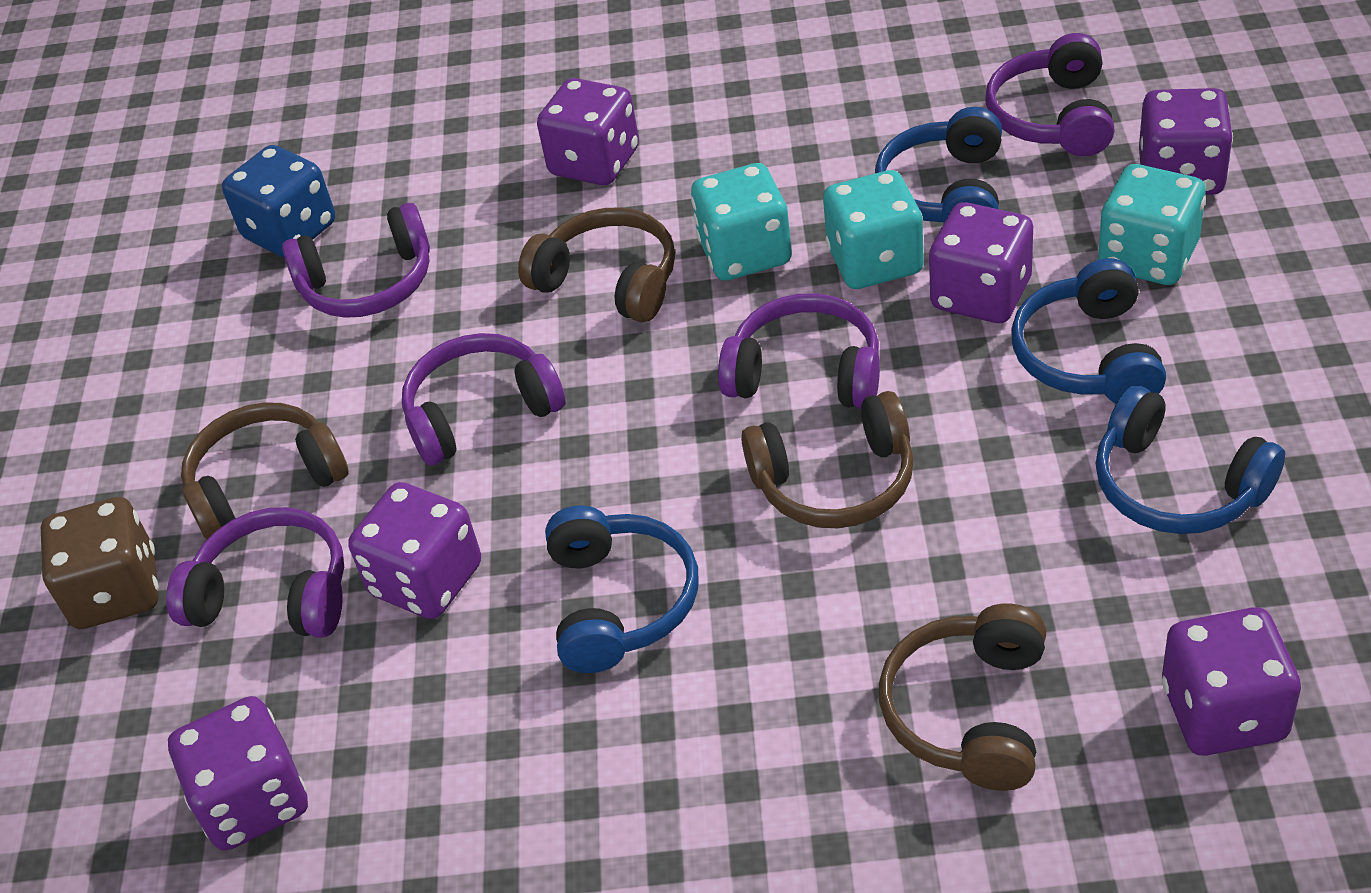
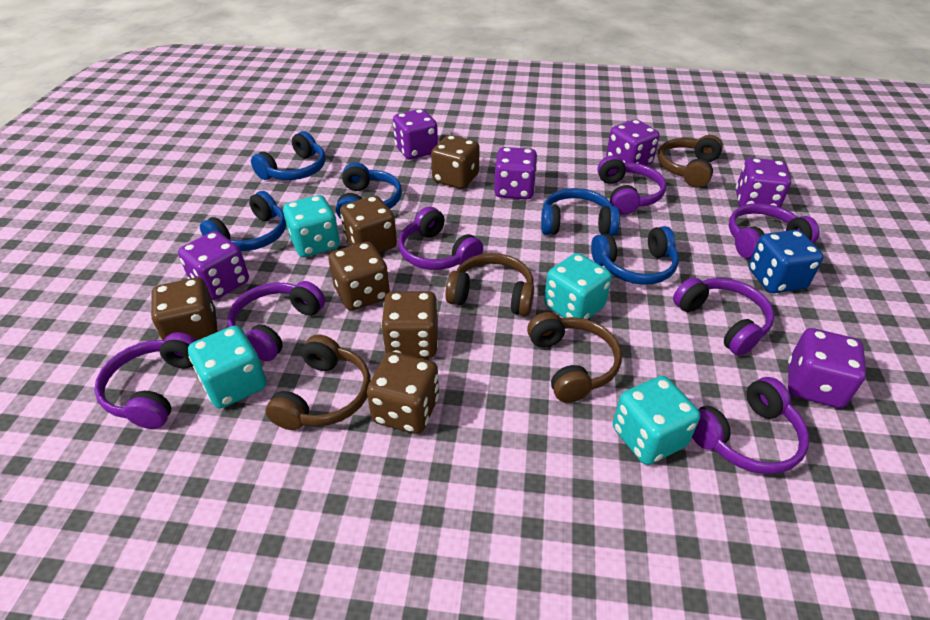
blue headphones: [545,505,698,673] [875,107,1002,223] [1011,258,1166,404] [1095,385,1285,534] = 4 -> [200,191,286,251] [251,131,326,180] [336,162,402,219] [541,188,620,236] [591,226,679,285] = 5
brown dice: [41,497,158,629] = 1 -> [151,278,218,340] [329,242,390,311] [340,195,397,253] [367,352,439,434] [381,291,438,358] [431,135,480,189] = 6
purple headphones: [166,507,344,638] [282,203,430,318] [402,333,565,466] [718,293,880,409] [985,33,1115,156] = 5 -> [94,332,197,429] [227,281,325,361] [399,207,483,270] [597,155,666,215] [673,278,774,356] [692,377,809,474] [729,203,819,259] = 7
turquoise dice: [691,163,792,281] [823,170,924,289] [1098,164,1206,285] = 3 -> [188,326,266,408] [283,195,340,257] [544,253,612,320] [613,376,700,465] = 4

